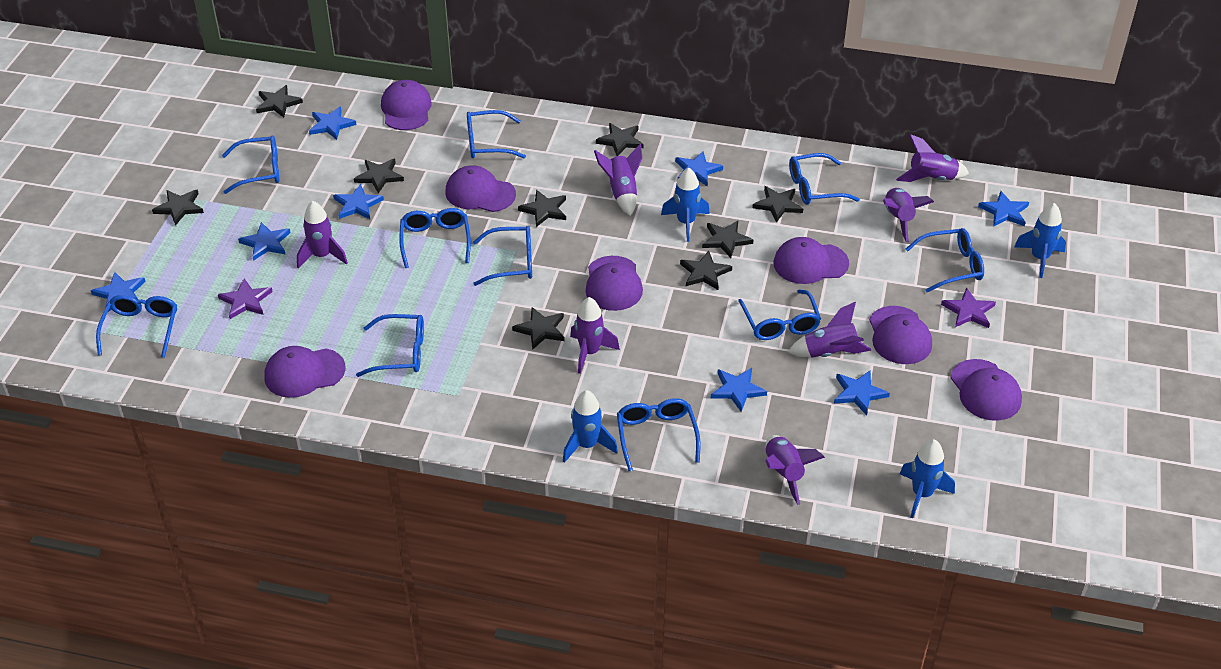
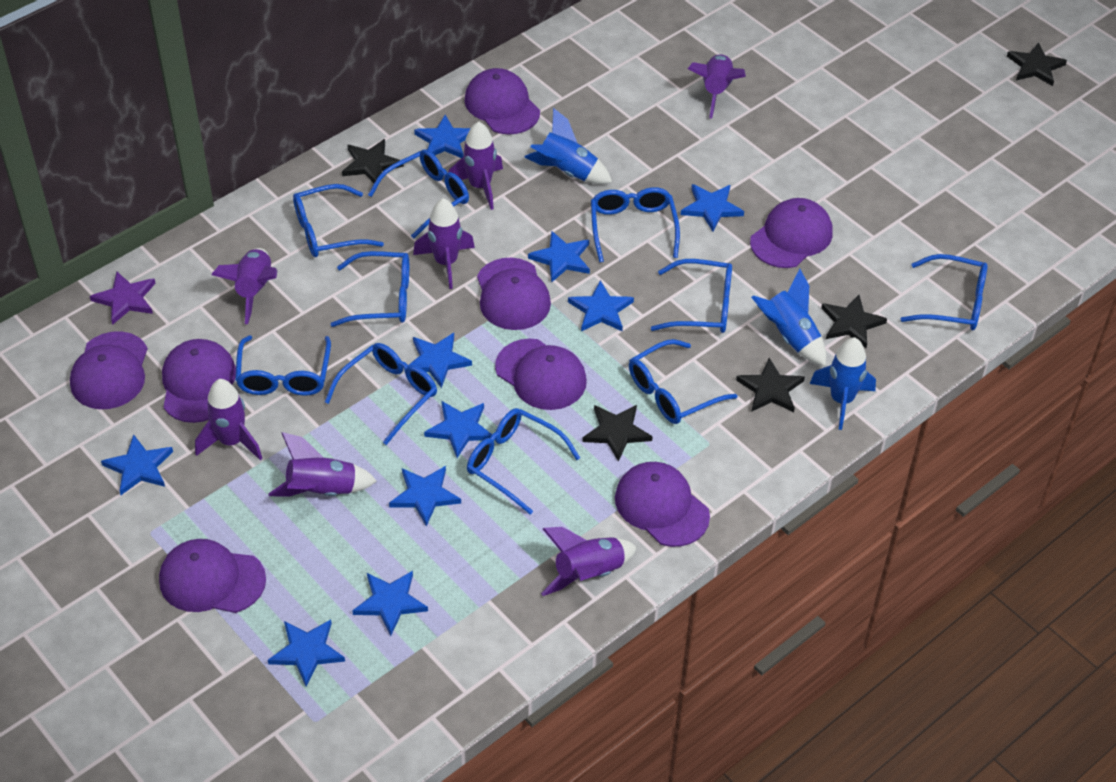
black star: [152,190,204,226] [256,85,303,118] [354,159,404,193] [512,307,565,350] [518,190,566,227] [596,123,644,156] [680,251,732,290] [702,221,753,258] [752,186,803,223] = 9 -> [342,139,404,183] [582,405,653,462] [736,358,805,412] [821,295,887,348] [1007,42,1067,86] = 5
blue rocket: [563,390,618,463] [661,168,710,242] [900,439,955,518] [1014,203,1066,278] = 4 -> [525,108,612,184] [751,269,826,367] [810,337,876,430] = 3
blue star: [91,272,146,312] [238,222,291,261] [309,106,357,140] [333,184,384,219] [675,151,723,187] [711,368,767,412] [834,370,890,415] [978,191,1029,227] = 8 -> [101,434,173,495] [268,620,345,686] [352,571,428,636] [389,466,461,526] [404,333,472,388] [414,115,471,158] [424,401,492,458] [528,231,590,283] [568,280,634,331] [681,184,744,231] = 10
purple cap: [264,346,346,398] [381,80,432,130] [445,165,516,212] [585,256,643,311] [773,237,849,284] [869,306,932,364] [951,359,1022,421] = 7 -> [70,331,148,409] [159,539,266,613] [162,339,236,423] [464,68,540,135] [477,258,551,330] [495,339,587,410] [615,462,710,547] [750,198,833,268] = 8
purple star: [218,278,273,319] [941,288,996,328] = 2 -> [90,271,156,325] = 1

